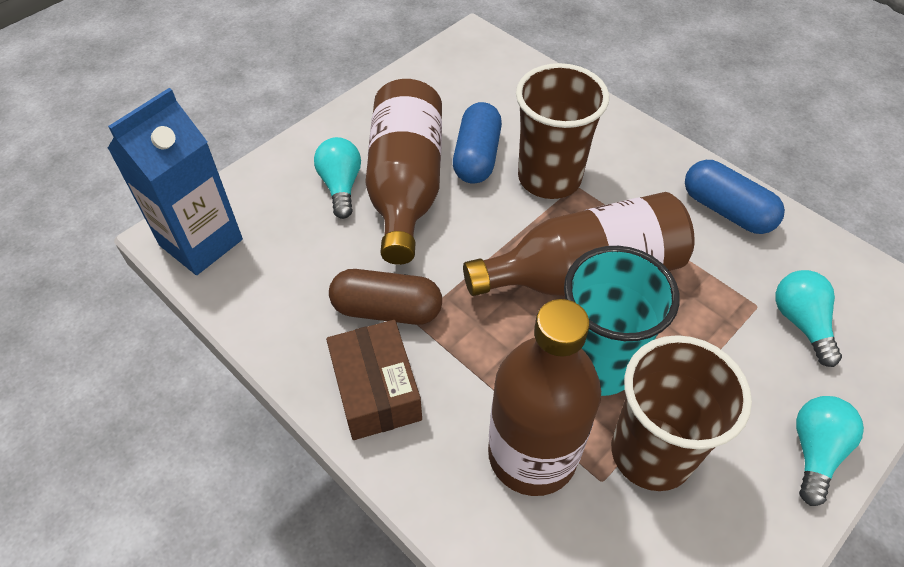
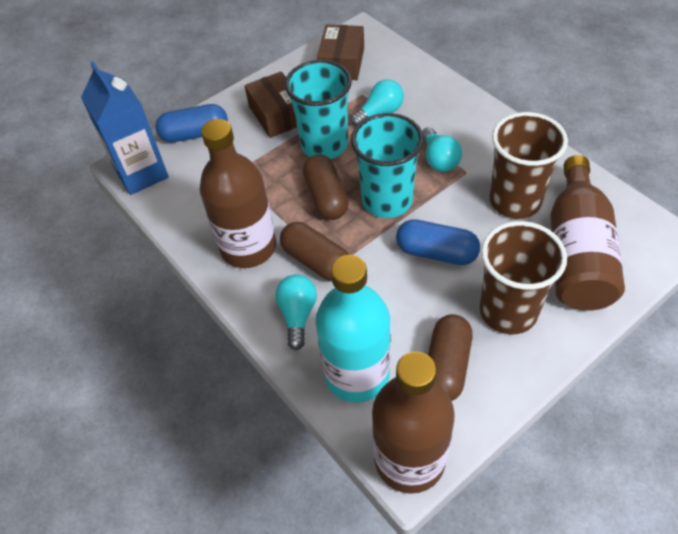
brown box: [326,320,422,440] = 1 -> [244,71,297,138] [317,25,364,80] = 2
brown capsule: [329,269,442,325] = 1 -> [280,222,349,281] [303,154,349,220] [428,314,472,401] = 3
turquoise bottle: none = 0 -> [316,255,391,403] = 1
turquoise cup: [564,246,680,396] = 1 -> [285,60,352,159] [351,113,424,218] = 2

